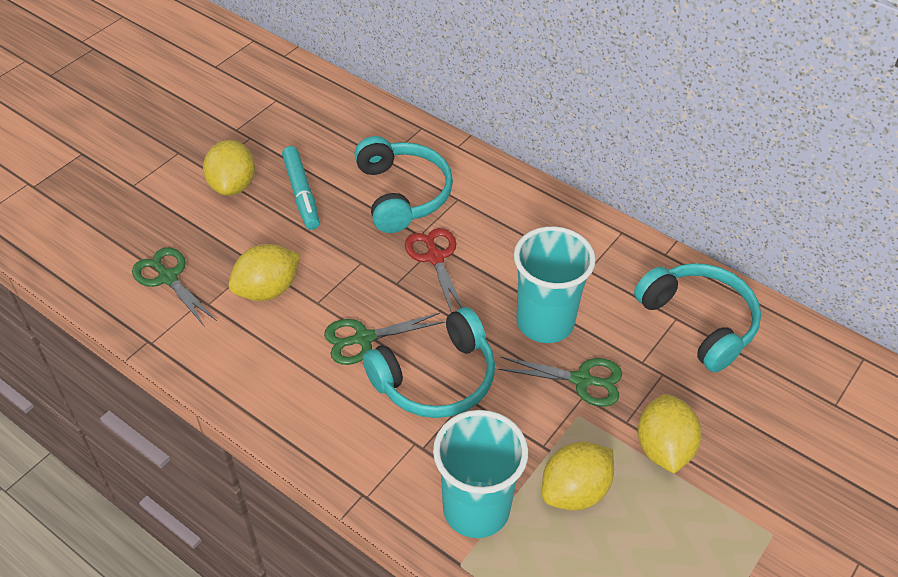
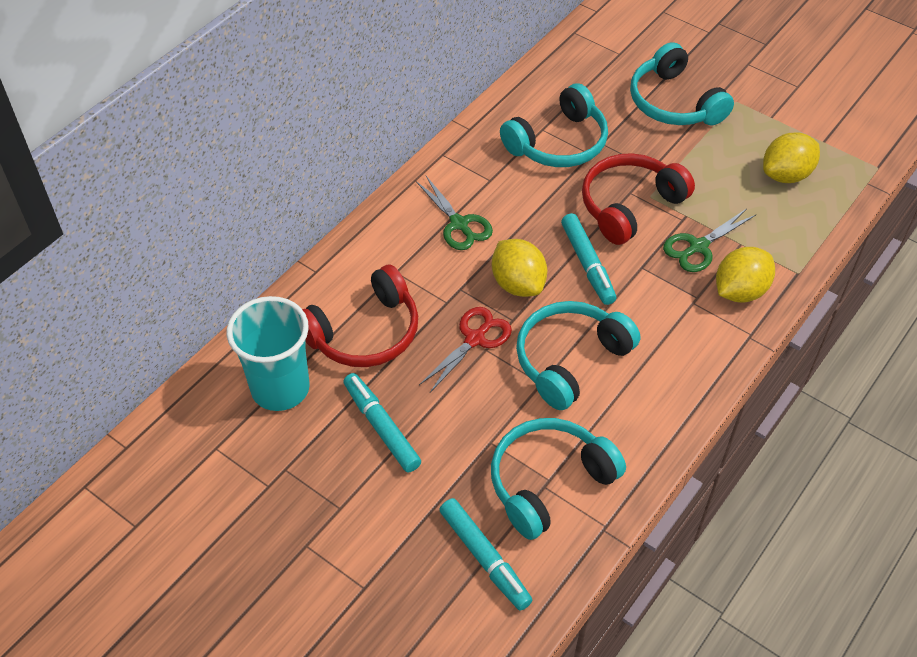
green scissors: [132,247,217,327] [324,313,445,365] [498,356,622,407] = 3 -> [416,176,493,250] [663,209,756,272] = 2
red headphones: none = 0 -> [302,265,418,367] [582,153,695,245] = 2
turquoise cup: [433,410,528,538] [514,226,596,343] = 2 -> [227,296,310,411] = 1
turquoise headphones: [354,136,453,233] [363,307,495,418] [634,263,761,372] = 3 -> [491,418,626,540] [500,83,608,167] [516,301,641,410] [630,42,734,126] = 4
turquoise marker: [282,146,320,230] = 1 -> [343,373,421,473] [439,498,532,611] [561,213,616,305] = 3
yellow lemon: [203,140,255,196] [228,244,300,301] [542,441,614,510] [638,394,702,473] = 4 -> [492,239,547,297] [716,247,775,303] [763,132,820,183] = 3

